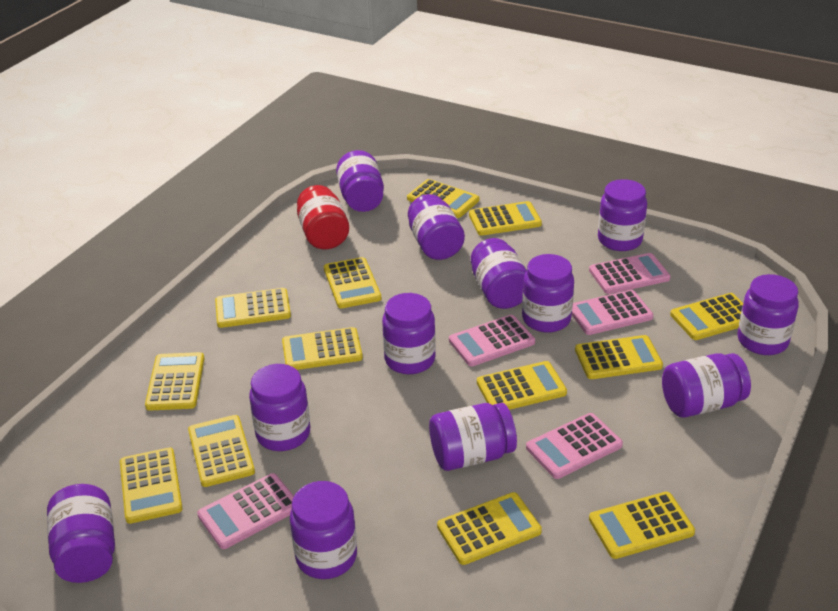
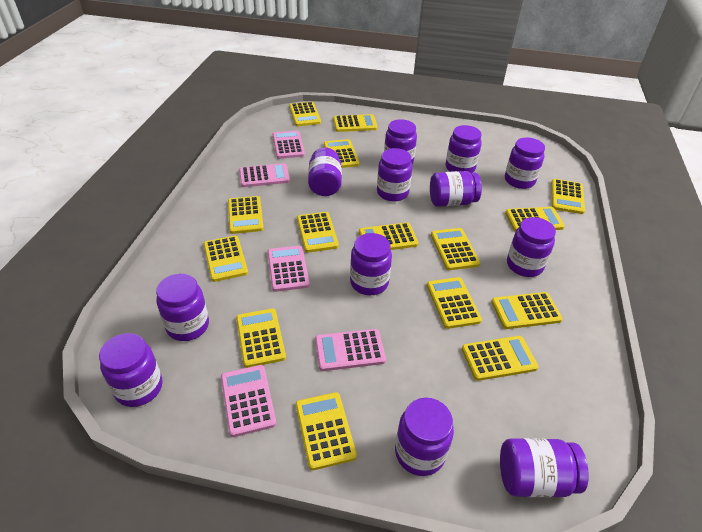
red jar: [297,185,349,249] = 1 -> none = 0
yellow calculator: [120,448,183,524] [145,352,204,411] [188,415,255,487] [215,288,291,328] [282,327,363,370] [324,257,382,308] [407,179,479,218] [437,492,542,565] [469,201,542,236] [477,361,567,410] [575,335,663,379] [589,492,695,559] [670,293,743,340] = 13 -> [203,236,248,282] [228,196,264,234] [236,308,286,368] [289,102,321,126] [296,392,357,470] [297,212,339,253] [324,139,359,168] [333,114,378,132] [359,222,418,250] [427,277,482,329] [431,228,480,270] [462,336,538,381] [491,292,563,329] [505,207,565,232] [551,179,585,214] = 15

